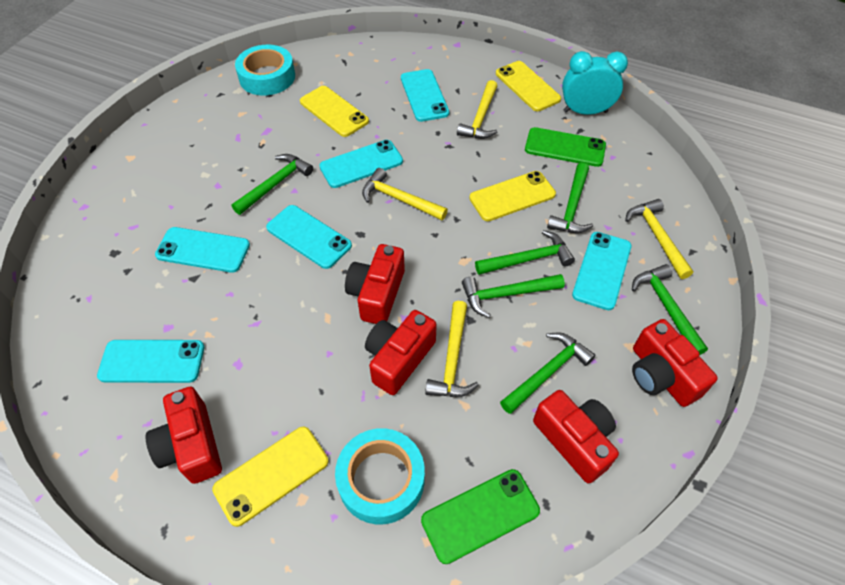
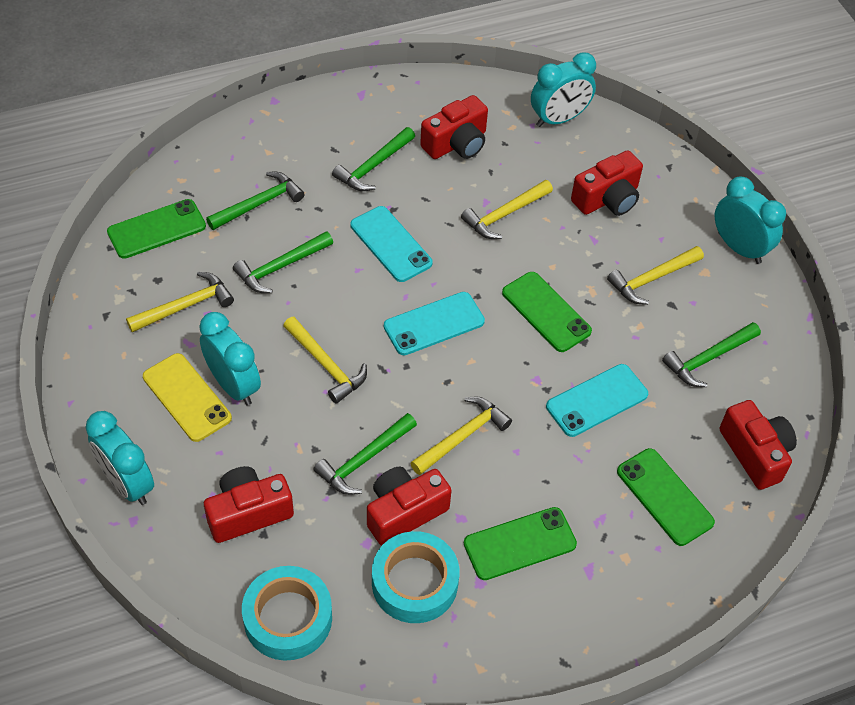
green hammer: [231,154,313,215] [462,274,565,318] [475,230,575,275] [500,332,595,414] [547,163,593,233] [632,264,708,355] = 6 -> [206,172,304,230] [233,231,333,293] [313,413,417,495] [332,127,415,191] [662,322,761,387] = 5
green phone: [421,469,540,564] [525,127,606,167] = 2 -> [107,199,206,259] [464,507,577,580] [502,272,592,352] [617,448,715,546] = 4
turquoise clock: [562,51,628,115] = 1 -> [86,411,154,505] [199,312,261,405] [531,52,596,127] [715,176,786,264] = 4
turquoise phone: [97,340,204,383] [155,227,250,273] [266,205,352,269] [319,140,403,188] [401,69,449,122] [572,232,631,310] = 6 -> [350,206,433,282] [384,292,485,355] [546,364,648,437] = 3
yellow hammer: [362,168,448,220] [425,301,479,397] [457,80,498,139] [625,199,693,279] = 4 -> [126,272,234,332] [283,317,367,404] [410,397,512,475] [461,180,553,239] [607,246,704,305] = 5
yellow phone: [212,427,328,527] [300,86,369,137] [469,171,556,221] [496,61,561,111] = 4 -> [143,353,232,442] = 1

